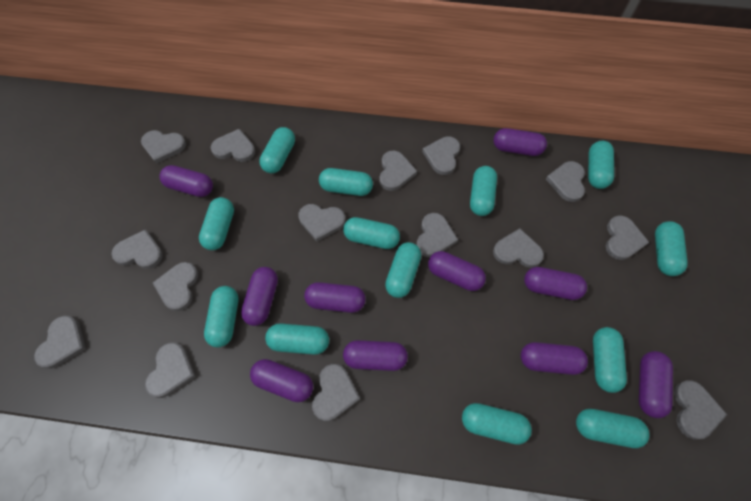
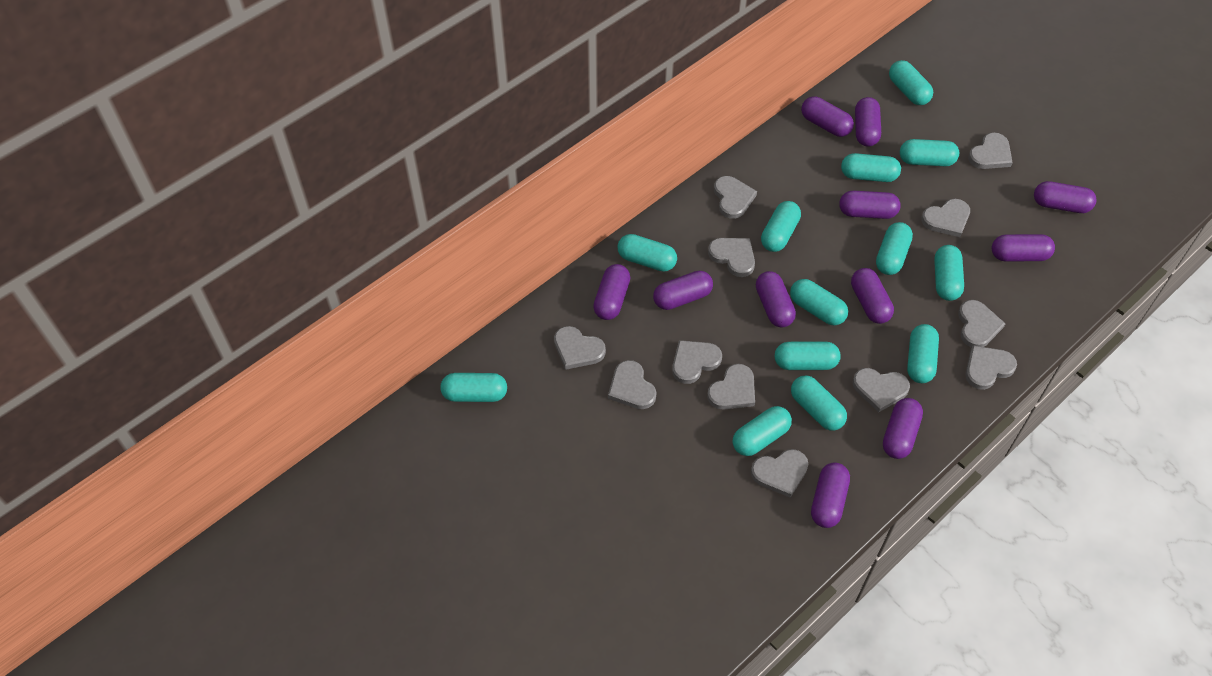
grey heart: [34,316,86,369] [111,229,163,269] [141,130,186,164] [145,342,196,398] [153,262,198,311] [211,129,255,162] [298,204,345,242] [312,364,360,421] [379,151,417,191] [416,213,458,257] [422,136,460,175] [493,228,544,268] [546,161,585,202] [606,215,649,260] [674,380,727,439] = 15 -> [554,326,606,370] [608,360,657,409] [672,340,722,384] [707,364,755,410] [708,238,755,277] [714,176,757,219] [751,449,808,498] [853,368,910,412] [921,199,970,237] [958,300,1006,347] [965,345,1017,390] [968,132,1013,169] = 12
purple capsule: [159,165,213,197] [241,267,278,326] [250,359,313,402] [304,282,366,313] [343,340,408,371] [428,251,486,291] [493,128,547,156] [521,342,588,375] [524,267,587,300] [639,351,673,418] = 10 -> [593,264,630,320] [653,271,713,310] [756,271,796,327] [801,96,854,137] [811,463,850,528] [839,191,901,219] [851,268,894,324] [855,97,881,147] [883,398,923,459] [992,234,1055,261] [1034,181,1097,213] = 11

